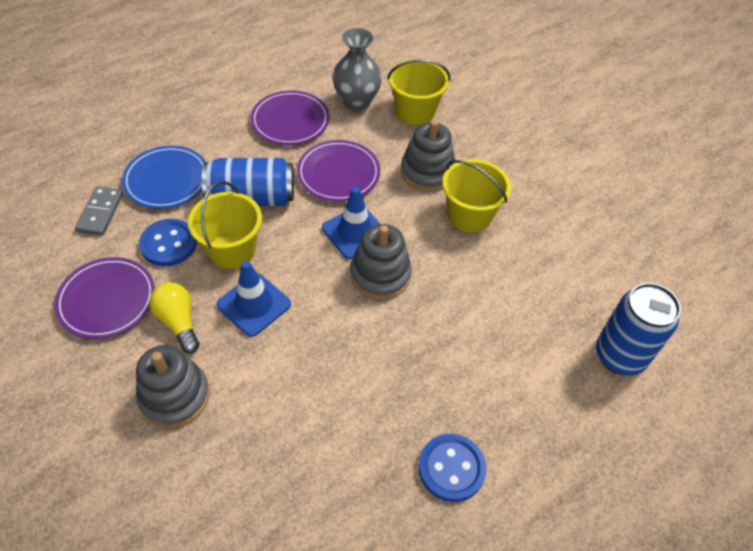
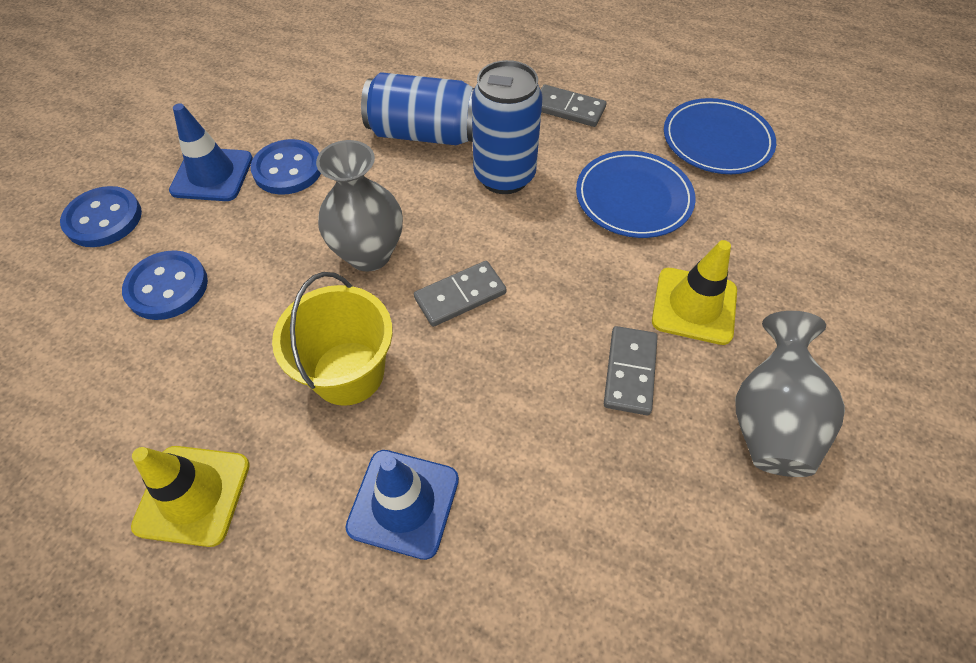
blue button: [139,219,197,266] [418,434,486,502] = 2 -> [60,186,142,247] [122,250,208,320] [250,139,321,195] = 3
blue plate: [122,146,206,209] = 1 -> [576,151,695,238] [664,98,776,174] = 2
grey domino: [75,186,123,236] = 1 -> [414,261,507,327] [540,85,606,127] [604,326,658,415] = 3
grey stacking toy: [136,345,210,428] [350,224,412,300] [401,120,455,192] = 3 -> none = 0
grey vase: [332,28,382,111] = 1 -> [316,140,403,271] [735,311,845,477] = 2
purple plate: [54,257,155,339] [250,91,329,145] [297,140,380,201] = 3 -> none = 0
yellow bucket: [188,181,262,269] [387,59,450,125] [442,159,511,233] = 3 -> [272,272,393,406] = 1
yellow light bulb: [149,282,200,353] = 1 -> none = 0
yellow traffic cone: none = 0 -> [131,446,250,547] [652,240,737,345] = 2

